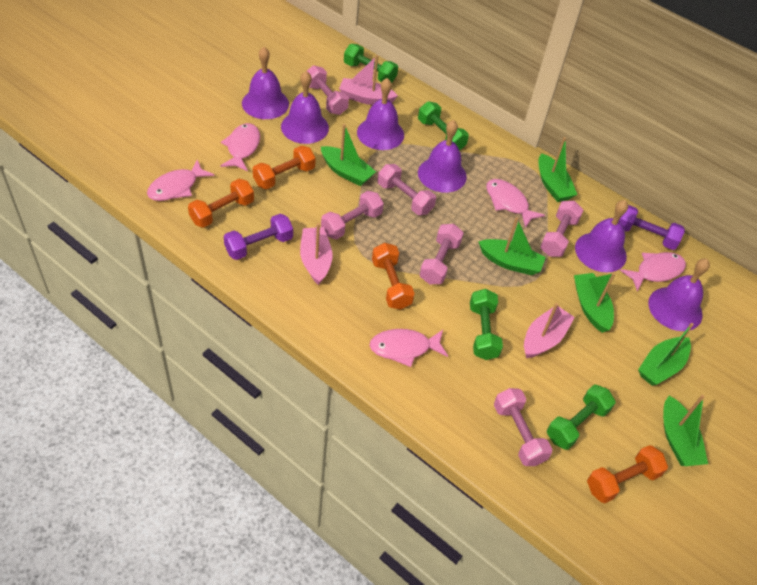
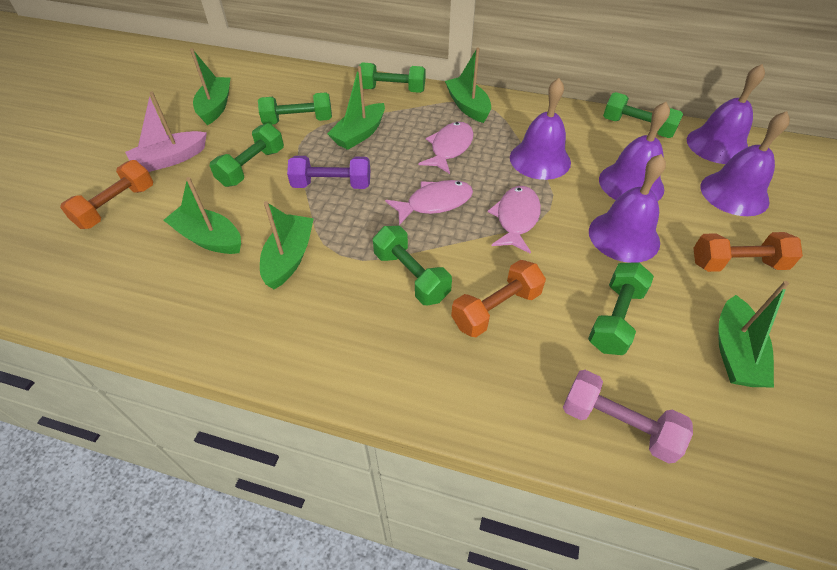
green dumbbell: [344,44,398,83] [418,101,469,151] [470,289,503,360] [547,385,616,450] = 4 -> [210,123,284,187] [258,92,332,125] [359,62,425,93] [373,226,452,305] [588,262,654,355] [603,92,683,138] = 6
orange dumbbell: [188,179,254,228] [253,145,316,189] [372,243,415,310] [587,445,668,503] = 4 -> [60,160,153,229] [451,260,546,337] [694,232,803,272] = 3
pink boat: [300,223,333,285] [339,55,398,105] [524,303,575,358] = 3 -> [125,92,207,172] = 1
pink dumbbell: [307,66,349,115] [321,191,384,239] [377,164,436,215] [420,224,463,284] [494,388,552,466] [540,201,583,257] = 6 -> [563,370,693,464] = 1
pink fish: [147,160,214,201] [220,123,260,172] [369,329,448,367] [486,179,545,228] [620,252,686,292] = 5 -> [385,180,473,225] [419,122,474,174] [488,186,541,254] = 3
purple bell: [242,47,289,119] [281,71,329,144] [357,78,404,150] [418,120,467,193] [575,200,628,273] [648,259,710,331] = 6 -> [510,78,571,180] [589,154,666,263] [599,102,670,201] [687,64,765,164] [700,111,790,216] = 5
purple dumbbell: [224,214,293,260] [619,205,685,250] = 2 -> [287,156,370,189] = 1

